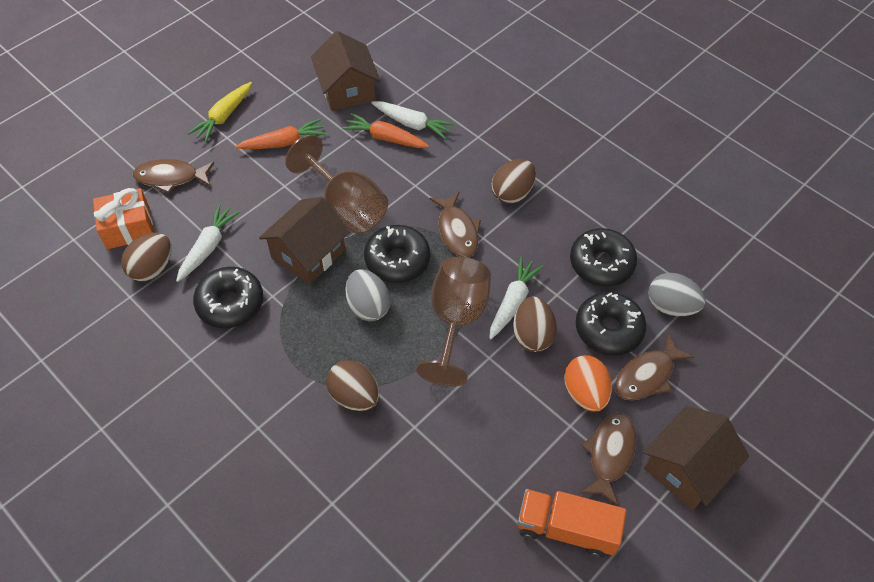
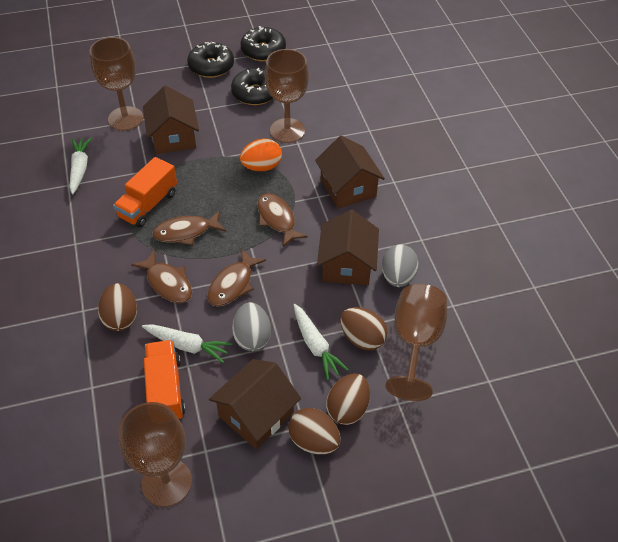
black donut: [193,267,263,328] [364,225,430,283] [570,228,637,286] [576,292,646,355] = 4 -> [187,42,234,78] [231,68,273,105] [240,26,286,61] = 3
brown goblet: [285,135,388,234] [416,257,491,387] = 2 -> [89,37,143,131] [119,402,192,507] [265,49,309,143] [385,284,447,401] = 4
brown house: [259,197,350,284] [311,31,380,111] [643,406,749,510] = 3 -> [143,85,199,154] [209,359,301,449] [315,136,385,208] [317,210,379,285] = 4
orange carrot: [235,118,327,149] [342,113,429,148] = 2 -> none = 0
orange gift: [93,188,154,249] = 1 -> none = 0
orange truck: [518,489,626,558] = 1 -> [113,157,177,228] [144,340,185,419] = 2
yellow carrot: [188,82,252,142] = 1 -> none = 0

